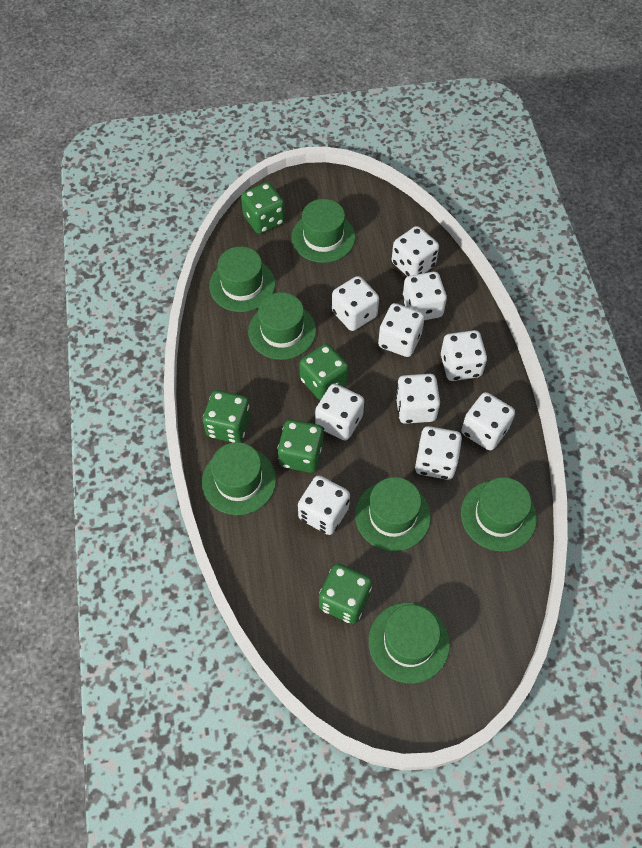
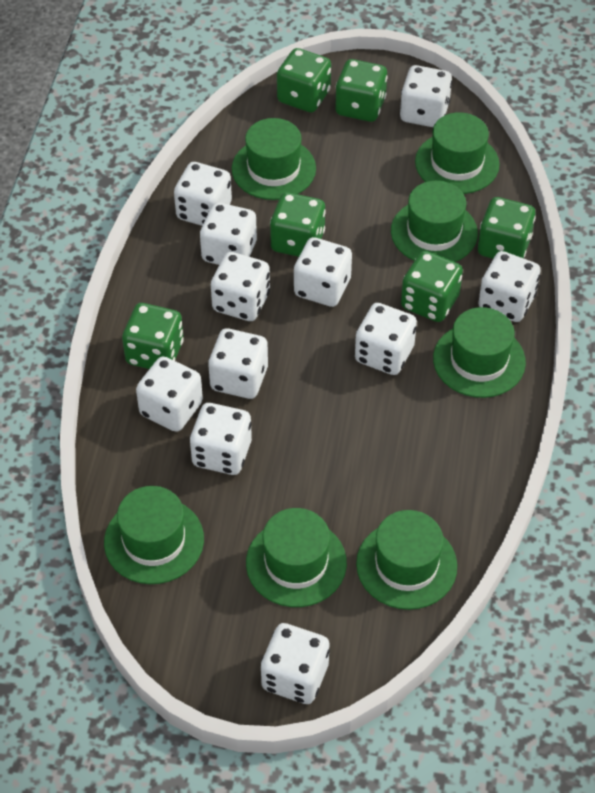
green dice: [203,390,251,443] [241,182,285,234] [277,419,323,473] [299,344,349,400] [319,563,372,624] = 5 -> [122,303,184,369] [270,192,326,257] [277,48,331,112] [336,59,388,122] [401,251,463,322] [478,197,536,259] = 6
white dice: [298,475,350,535] [315,384,364,440] [332,276,379,331] [378,303,425,357] [392,226,439,277] [396,374,440,424] [402,272,447,320] [415,426,462,480] [441,330,487,381] [461,392,515,450] = 10 -> [136,356,203,432] [174,162,232,226] [190,403,252,475] [200,202,257,265] [208,328,268,399] [211,252,270,321] [261,623,330,704] [294,237,352,307] [355,303,417,375] [400,65,452,127] [478,251,541,322] = 11

